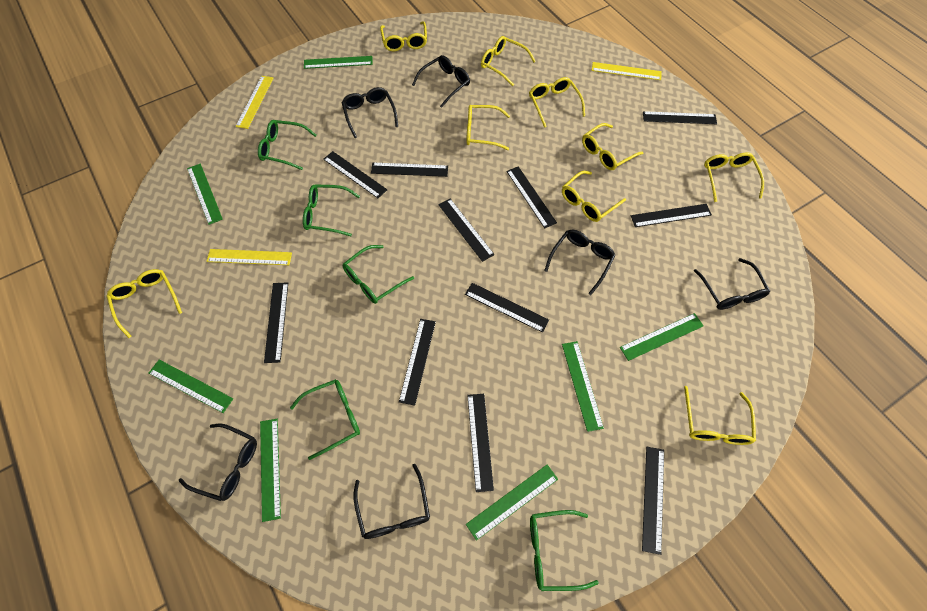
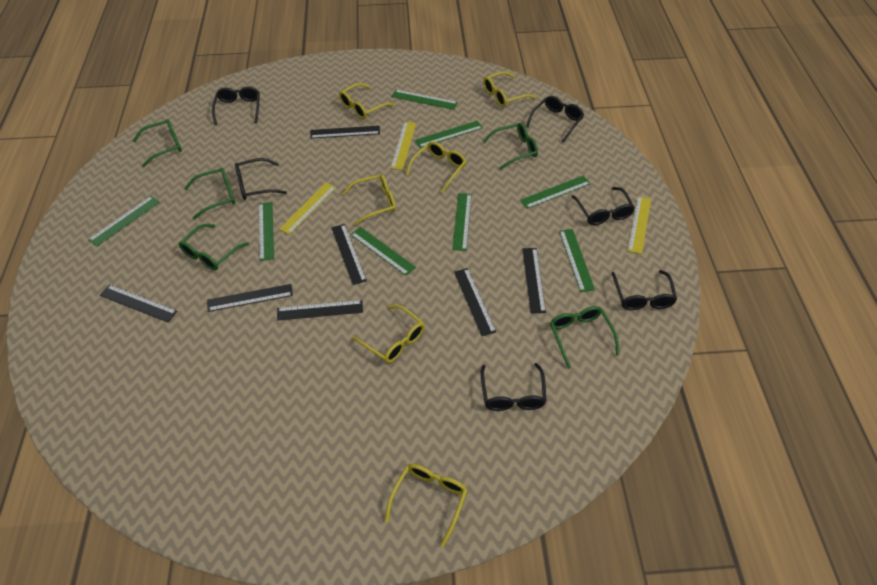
black ruler: [264,282,288,363] [323,151,387,198] [371,162,448,177] [399,319,436,406] [438,199,495,262] [465,283,549,333] [467,394,494,492] [506,166,557,228] [631,204,712,227] [642,447,664,555] [643,111,717,124] = 11 -> [100,285,177,323] [207,284,293,312] [277,300,363,321] [310,126,380,139] [331,224,367,285] [454,268,496,336] [522,248,546,313] = 7
green ruler: [149,360,233,413] [187,164,223,225] [260,419,281,522] [304,56,373,69] [466,465,558,541] [562,341,604,432] [620,313,704,361] = 7 -> [88,196,160,247] [259,202,274,261] [350,227,416,276] [391,90,458,110] [415,121,483,148] [452,193,472,251] [520,176,591,209] [559,229,595,292] = 8
yellow glasses: [106,269,182,338] [380,21,427,51] [466,105,510,150] [481,36,536,86] [529,77,585,128] [562,171,626,222] [582,123,643,170] [684,386,756,445] [704,153,764,202] = 9 -> [339,83,395,119] [342,174,396,225] [352,305,424,363] [385,464,468,547] [406,141,466,192] [483,71,536,107] = 6

